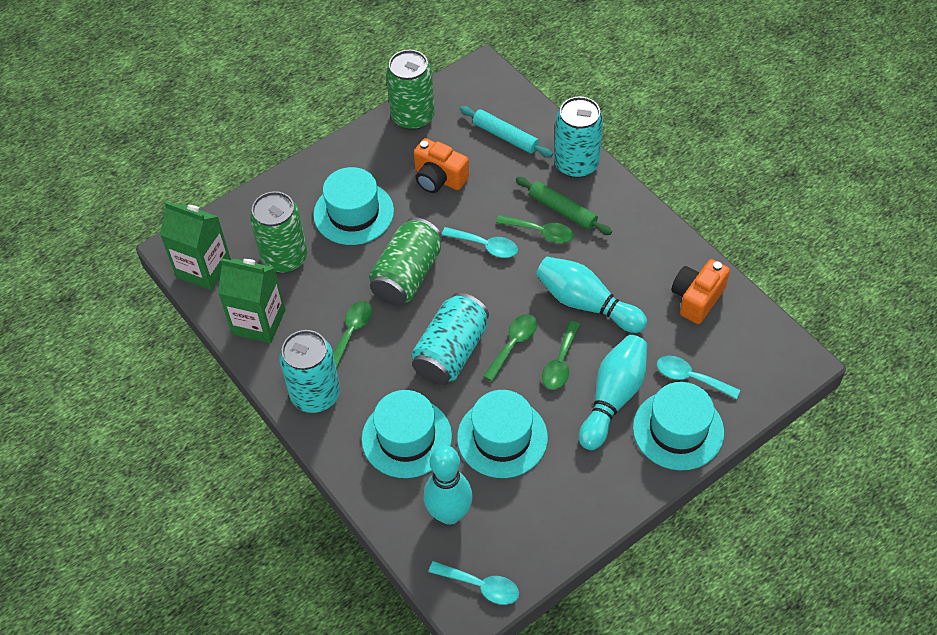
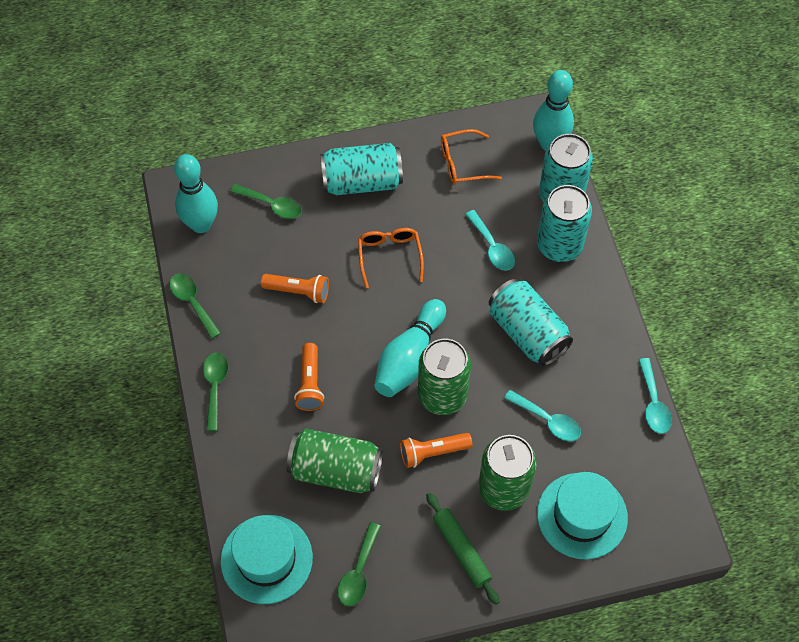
green carton: [160,201,231,290] [218,258,285,343] = 2 -> none = 0
orange camera: [414,138,469,193] [671,259,730,324] = 2 -> none = 0
orange flashlight: none = 0 -> [261,274,329,303] [294,343,324,411] [400,433,473,468] = 3
orange glasses: none = 0 -> [358,228,424,288] [441,129,502,185] = 2
turquoise can: [279,330,340,413] [412,293,489,385] [554,97,603,178] = 3 -> [320,143,403,195] [489,279,573,367] [537,185,592,262] [539,134,593,202] = 4
turquoise hat: [313,167,394,245] [361,390,452,478] [457,390,548,478] [633,382,724,471] = 4 -> [220,515,313,604] [537,472,628,560] = 2
turquoise rolling pin: [460,106,553,157] = 1 -> none = 0

